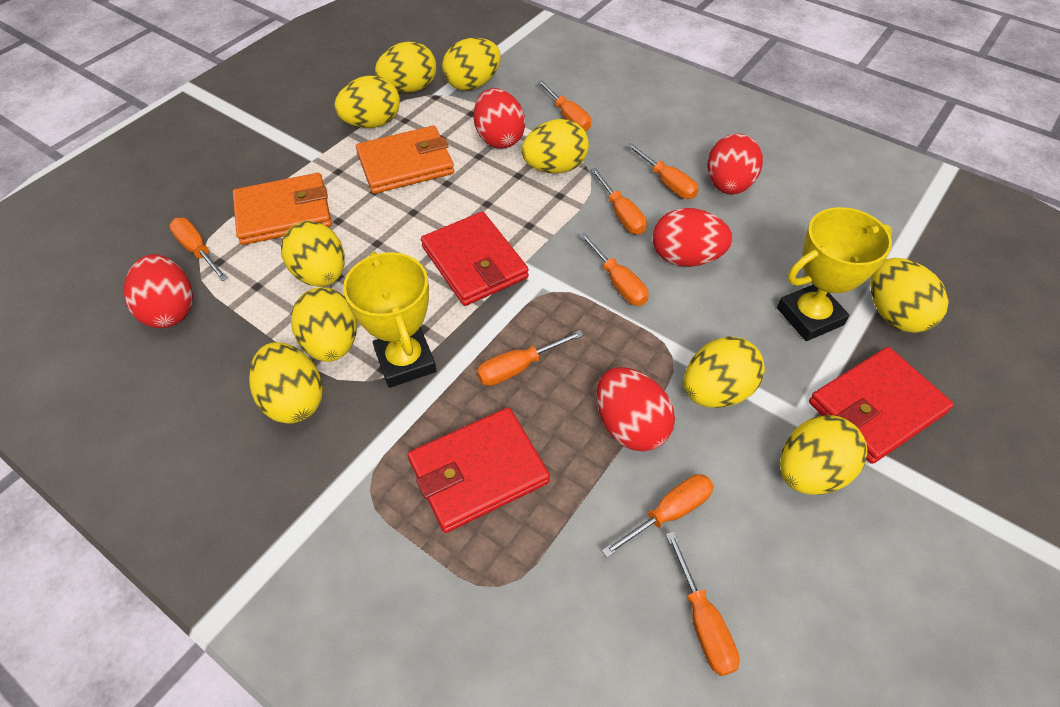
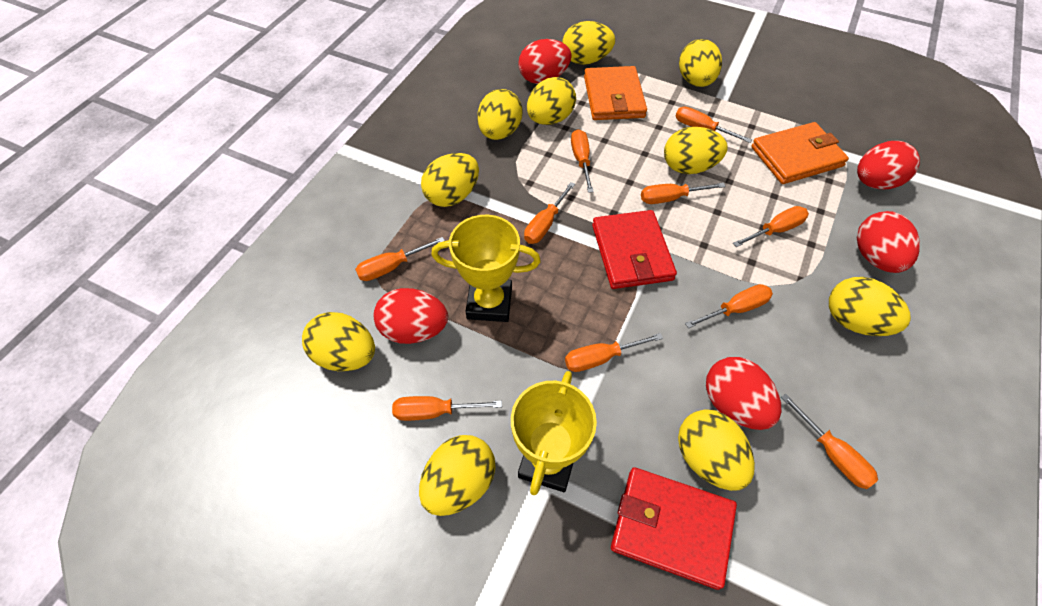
orange screwdriver: [169,218,228,281] [477,330,584,386] [537,80,591,131] [579,232,649,306] [590,168,647,235] [602,474,714,558] [626,143,699,199] [666,531,740,676] = 8 -> [355,237,445,281] [392,396,502,421] [524,182,575,244] [565,333,663,372] [571,129,594,193] [641,183,726,204] [675,107,752,143] [685,284,773,328] [733,206,809,247] [781,394,878,489] = 10
red wallet: [408,407,550,533] [421,212,529,306] [809,347,954,464] = 3 -> [592,210,677,289] [611,467,737,590] = 2

